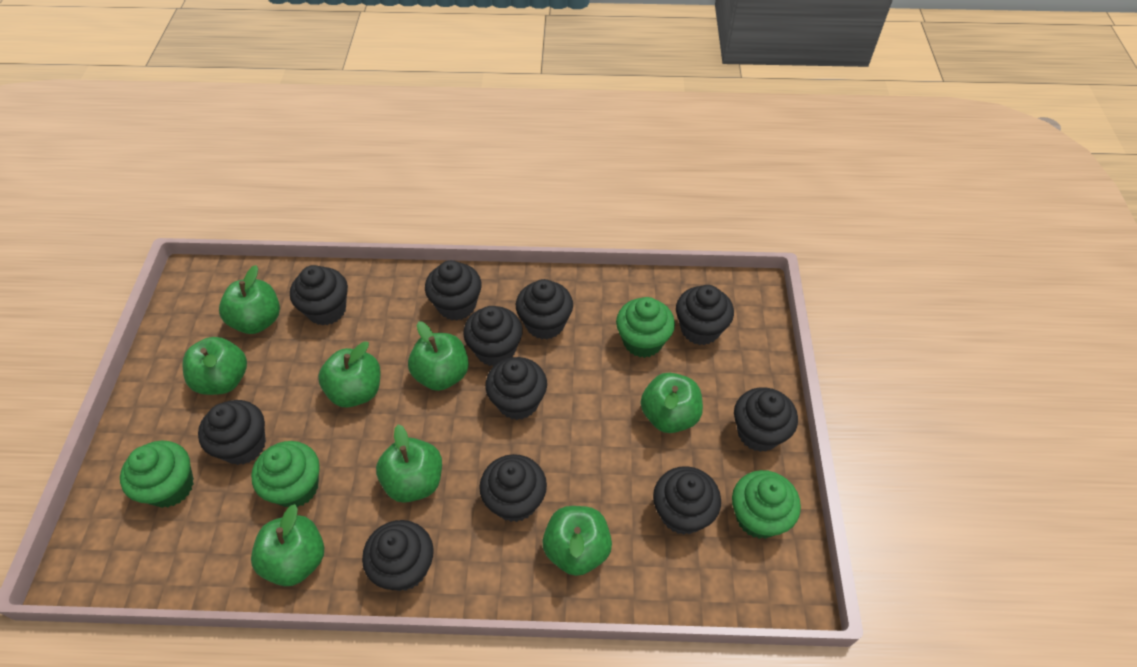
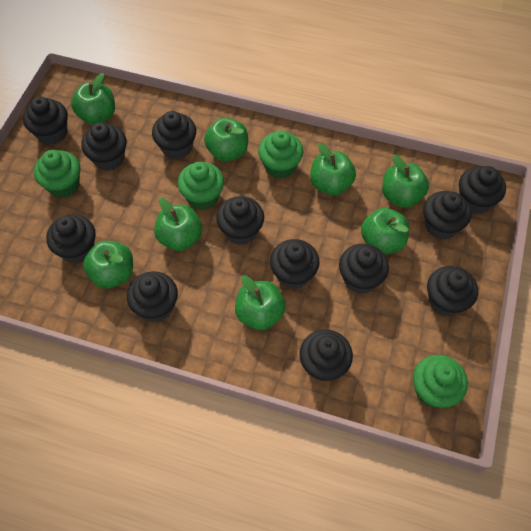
black cupcake: [198,400,266,465] [290,265,348,326] [362,520,434,591] [425,260,482,321] [463,306,523,366] [479,454,547,522] [485,357,547,420] [516,279,573,340] [653,466,721,535] [676,285,734,345] [734,387,798,452] = 11 -> [23,97,68,145] [46,214,96,264] [81,122,127,171] [127,271,178,322] [152,111,196,159] [216,196,264,245] [270,239,320,289] [299,329,353,382] [339,244,389,294] [423,191,471,239] [427,266,478,317] [459,166,506,214] = 12

